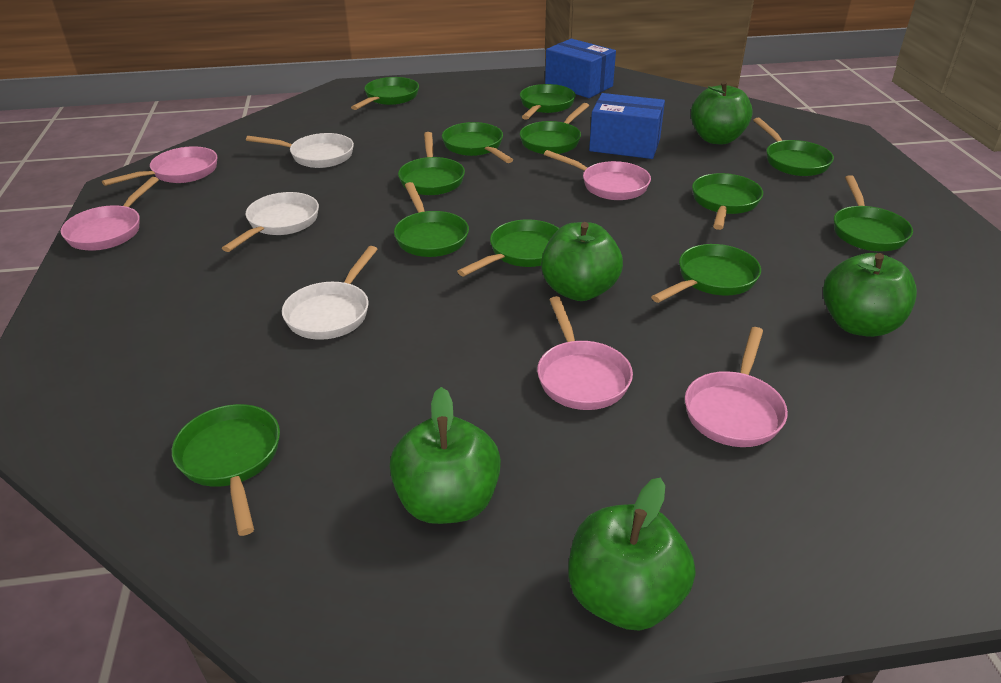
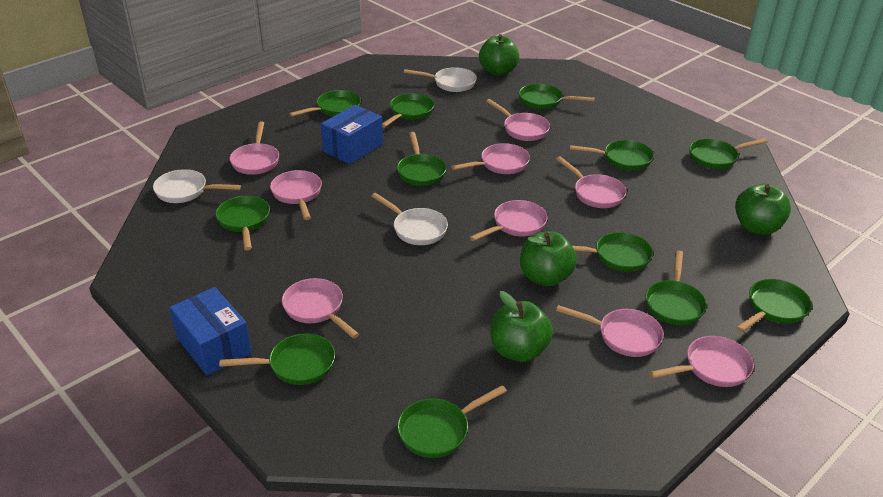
green apple: [390,387,501,524] [541,222,623,301] [568,478,695,631] [691,81,753,145] [823,253,917,337] = 5 -> [479,34,519,76] [491,291,553,362] [520,231,577,286] [735,184,791,235] = 4
pink pan: [61,177,159,251] [102,146,217,186] [537,296,633,410] [544,150,651,200] [685,327,788,447] = 5 -> [230,121,279,175] [270,170,322,220] [282,278,359,339] [451,143,530,174] [470,200,548,241] [486,99,550,141] [556,156,627,208] [556,305,664,357] [649,336,754,387] = 9

